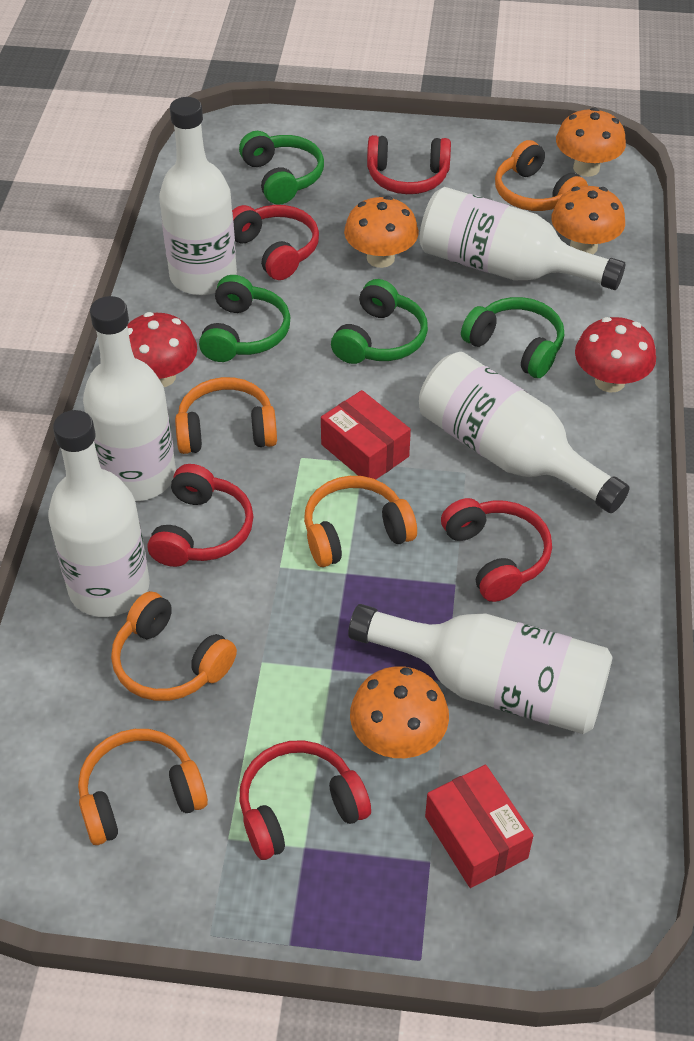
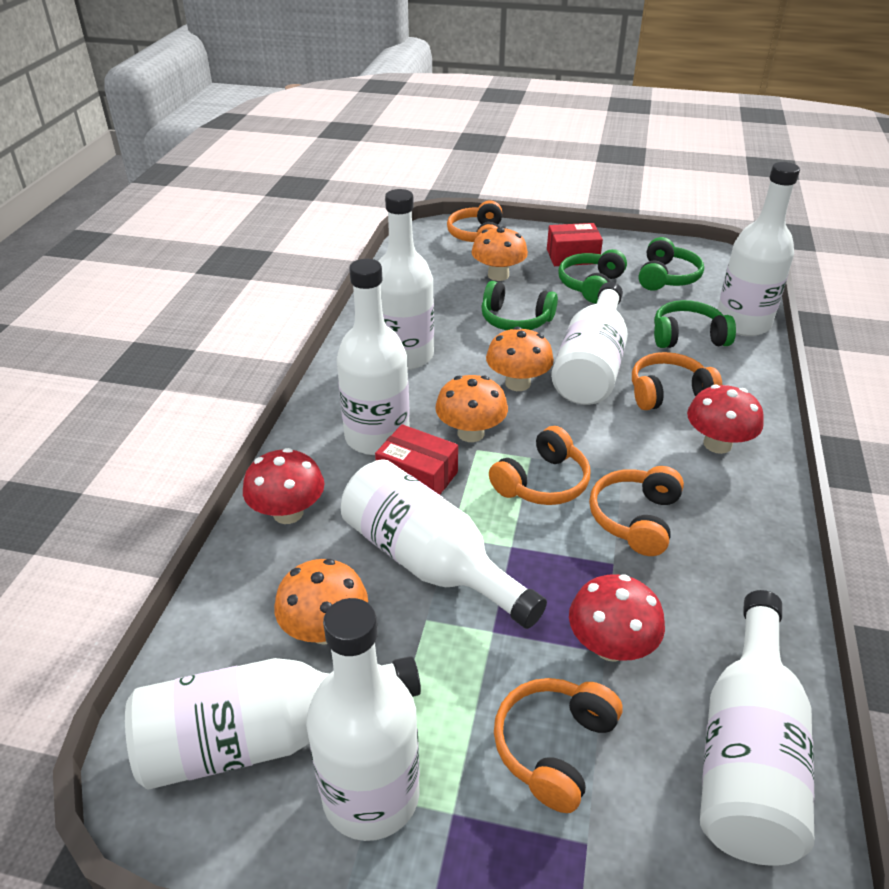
red headphones: [148,464,253,567] [232,205,319,280] [240,740,371,860] [367,135,451,194] [441,498,552,602] = 5 -> none = 0
red mushroom: [127,312,197,387] [575,317,656,392] = 2 -> [243,448,324,524] [569,574,665,662] [687,385,764,454] = 3
white bottle: [48,410,150,617] [83,296,176,501] [159,97,237,295] [348,604,612,734] [419,187,625,290] [419,352,629,513] = 6 -> [125,656,421,790] [306,598,420,841] [337,259,410,455] [341,459,547,629] [378,189,434,370] [551,282,628,405] [700,590,815,866] [717,162,800,336] = 8

